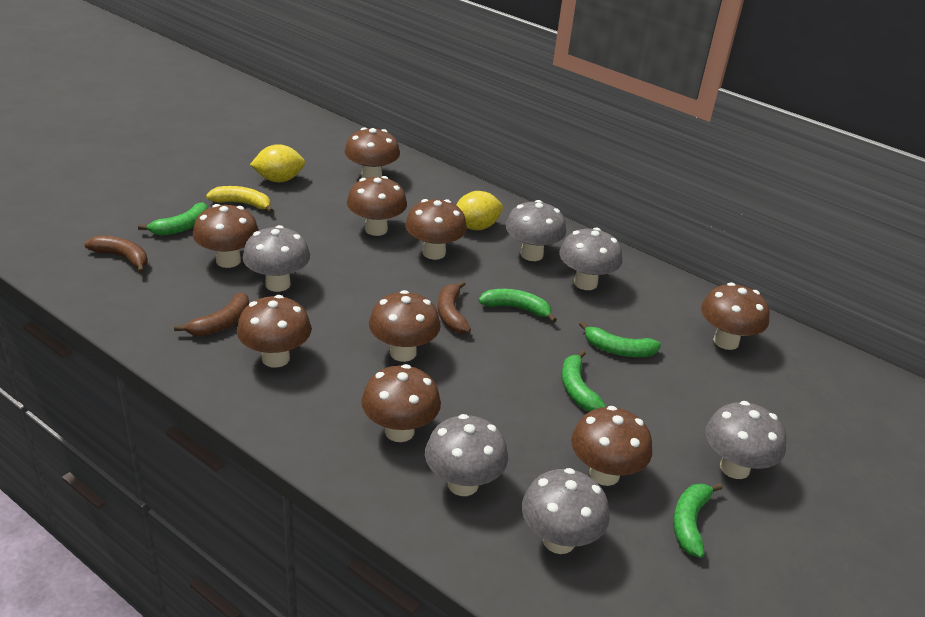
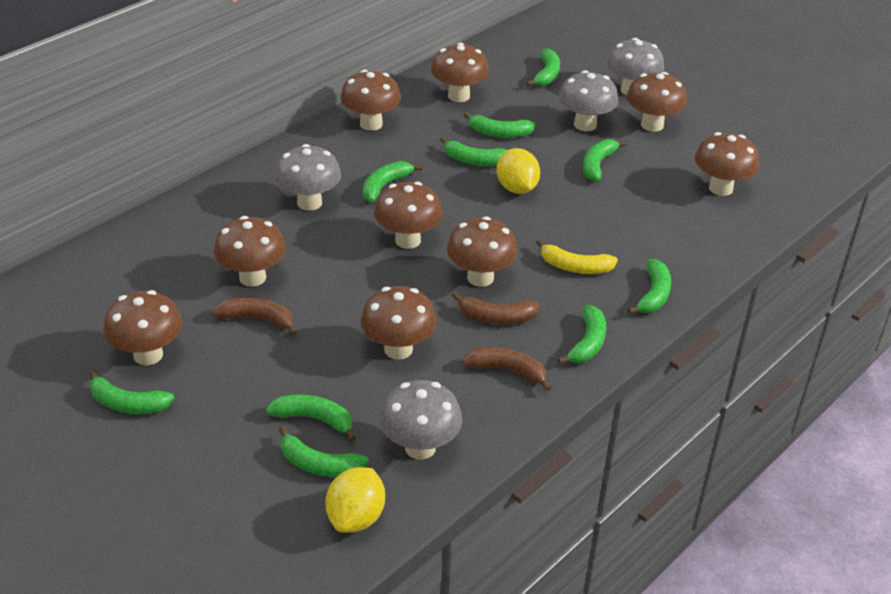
green banana: [138,202,208,236] [478,289,557,323] [562,350,606,411] [579,321,661,357] [673,483,722,558] = 5 -> [89,370,174,414] [266,394,356,441] [279,426,369,477] [363,161,422,202] [440,137,507,166] [464,112,536,138] [526,48,560,86] [557,305,606,364] [583,139,627,182] [628,259,671,314] = 10
grey mushroom: [243,225,310,292] [425,414,508,496] [506,200,566,261] [522,468,610,554] [559,227,622,290] [705,401,786,479] = 6 -> [275,144,341,211] [380,380,462,460] [558,70,618,131] [607,38,664,95] = 4

